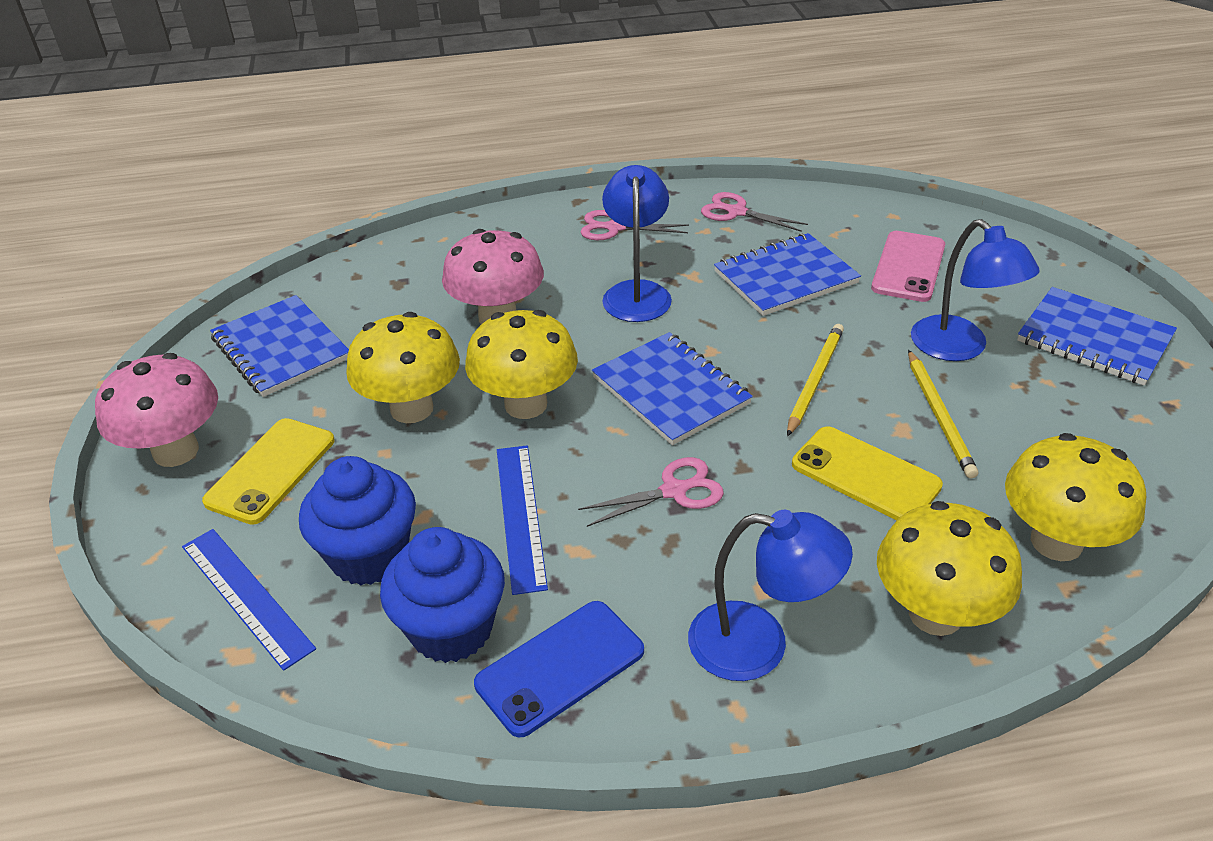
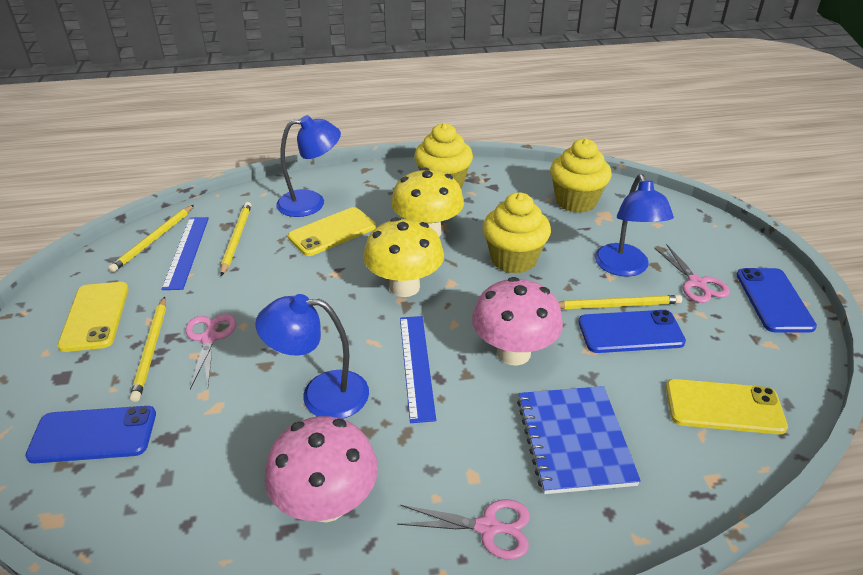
blue cupcake: [299,456,416,586] [380,527,505,663] = 2 -> none = 0
blue notebook: [210,295,349,397] [592,332,753,445] [714,233,861,316] [1017,287,1177,386] = 4 -> [517,386,641,494] = 1
blue phone: [474,601,644,738] = 1 -> [25,406,156,464] [578,310,686,353] [736,268,817,333] = 3
pink phone: [871,231,945,302] = 1 -> none = 0
yellow cupcake: none = 0 -> [414,123,473,189] [483,192,551,274] [550,138,612,213] = 3
yellow mushroom: [346,312,460,423] [465,310,578,419] [877,501,1022,636] [1005,433,1146,561] = 4 -> [363,217,444,297] [391,167,464,237] = 2
yellow pencil: [787,324,844,436] [908,350,978,479] = 2 -> [108,205,194,272] [130,297,166,402] [220,202,251,276] [558,295,682,309] = 4
yellow phone: [202,418,335,525] [792,426,943,520] = 2 -> [57,282,129,352] [288,207,376,256] [666,379,788,434] = 3

